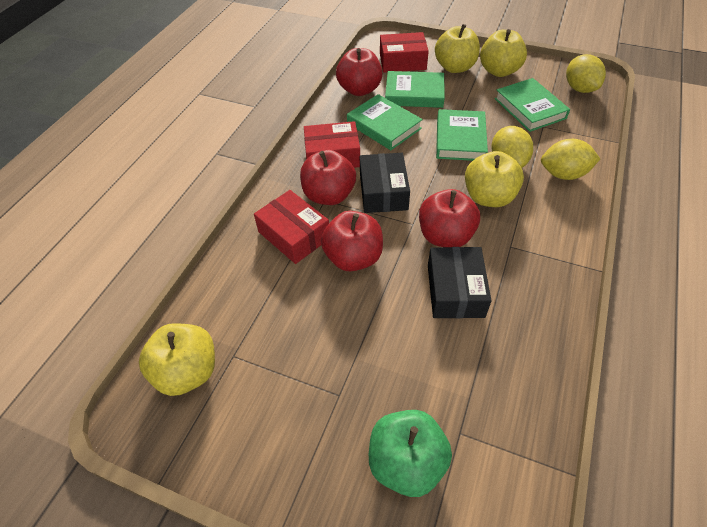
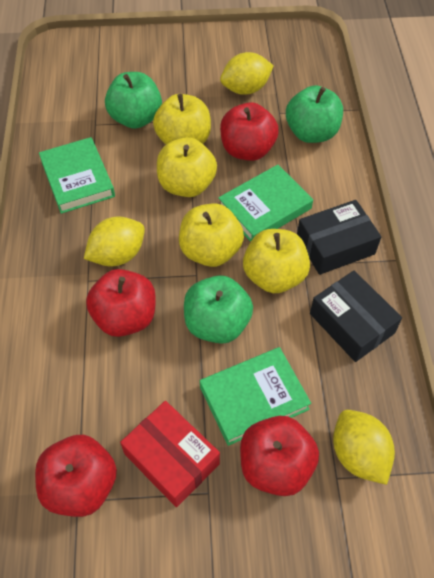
green apple: [369,410,452,497] = 1 -> [105,72,162,129] [184,275,253,344] [286,85,343,143] = 3
green book: [347,94,423,150] [385,71,445,108] [436,109,488,161] [495,78,570,132] = 4 -> [39,137,115,214] [200,347,311,446] [218,165,313,242] = 3
red box: [254,190,329,264] [304,121,360,168] [380,32,429,73] = 3 -> [120,401,220,507] = 1

